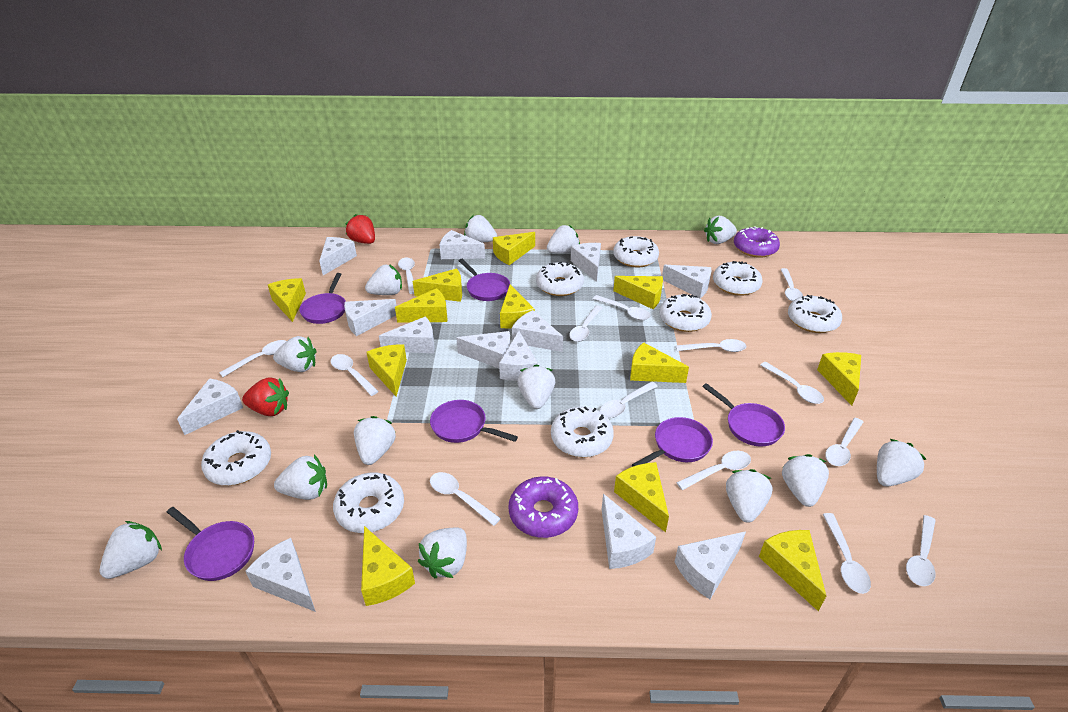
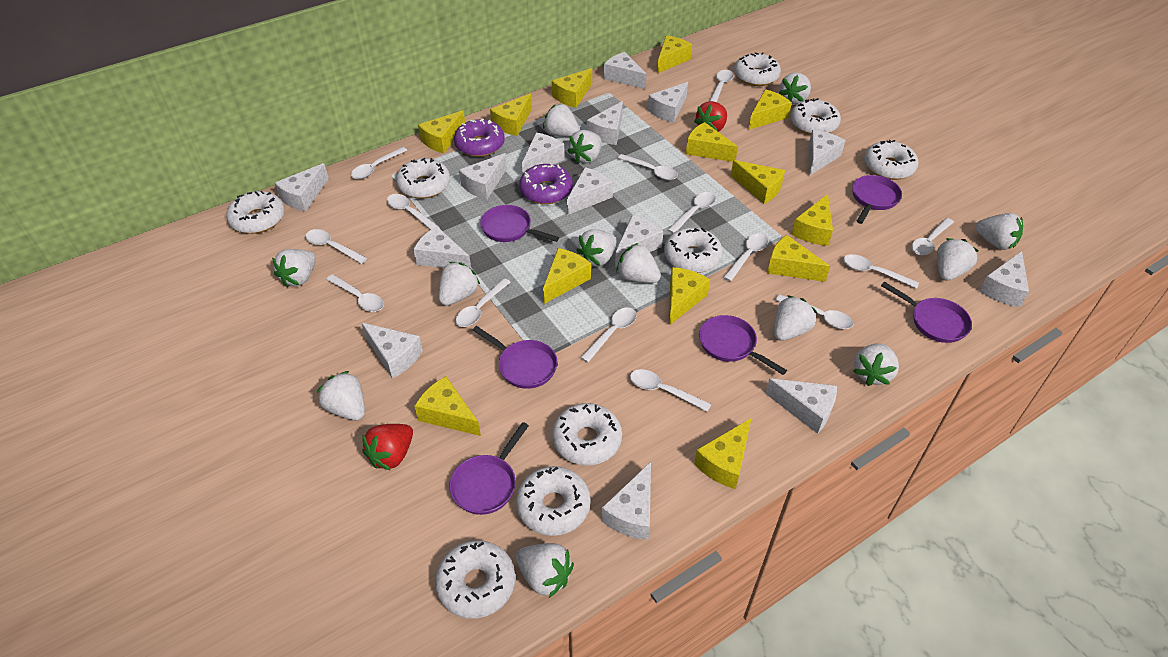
white cheese: [177,378,243,435] [245,538,316,612] [319,237,357,275] [344,299,397,336] [379,316,435,353] [440,230,485,259] [456,331,510,368] [499,331,538,381] [512,310,563,352] [571,243,601,282] [602,494,656,569] [662,265,711,298] [675,531,746,599] = 13 -> [275,163,329,212] [362,323,423,378] [413,226,471,269] [459,153,507,200] [522,133,565,173] [567,167,613,215] [587,101,623,145] [601,462,651,540] [604,52,647,89] [615,215,663,267] [648,82,688,123] [765,378,837,434] [808,130,846,176] [979,251,1029,307] = 14
white donut: [201,430,271,486] [333,473,404,533] [536,262,584,296] [551,407,614,458] [613,236,659,267] [659,294,712,332] [713,261,763,296] [788,295,842,333] = 8 -> [226,191,285,234] [396,158,450,199] [435,540,515,619] [516,466,591,536] [552,403,622,466] [664,228,723,273] [734,52,781,86] [790,98,841,135] [864,140,918,180] = 9
yellow cheese: [268,278,306,322] [361,526,415,606] [366,344,407,397] [395,288,447,323] [413,268,462,302] [493,232,535,265] [500,285,535,329] [613,276,663,309] [614,462,669,532] [630,342,689,383] [759,530,826,612] [817,352,861,406] = 12 -> [414,376,481,436] [418,110,465,153] [490,93,532,136] [543,248,591,304] [552,68,592,108] [657,35,692,74] [669,267,710,325] [686,122,738,162] [694,418,751,489] [731,160,785,204] [749,89,792,130] [767,235,830,282] [791,194,833,246] = 13

